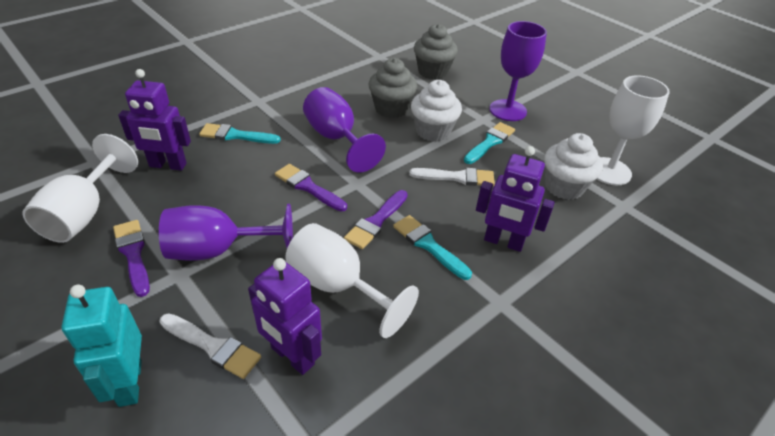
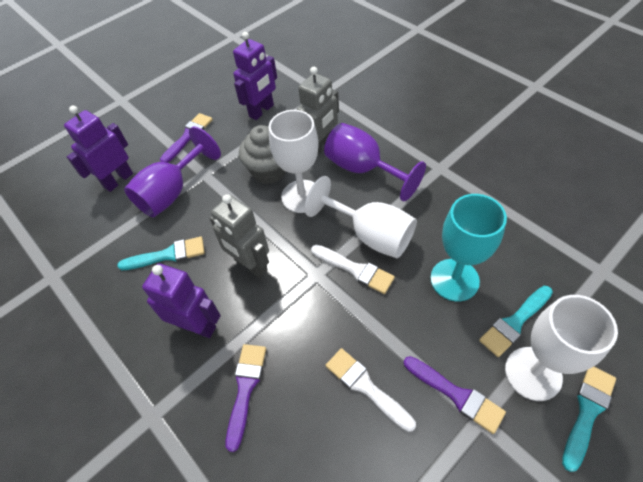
grey cupcake: [369,58,417,118] [414,24,458,80] = 2 -> [239,125,286,184] = 1
grey robot: none = 0 -> [210,194,269,278] [297,67,339,156] = 2
purple goblet: [159,204,293,261] [303,87,386,173] [489,21,547,121] = 3 -> [124,127,221,217] [324,123,426,201] = 2
turquoise goblet: none = 0 -> [430,194,507,301] = 1
turquoise robot: [61,285,142,407] = 1 -> none = 0
white cupcake: [411,80,462,142] [544,133,603,200] = 2 -> none = 0

